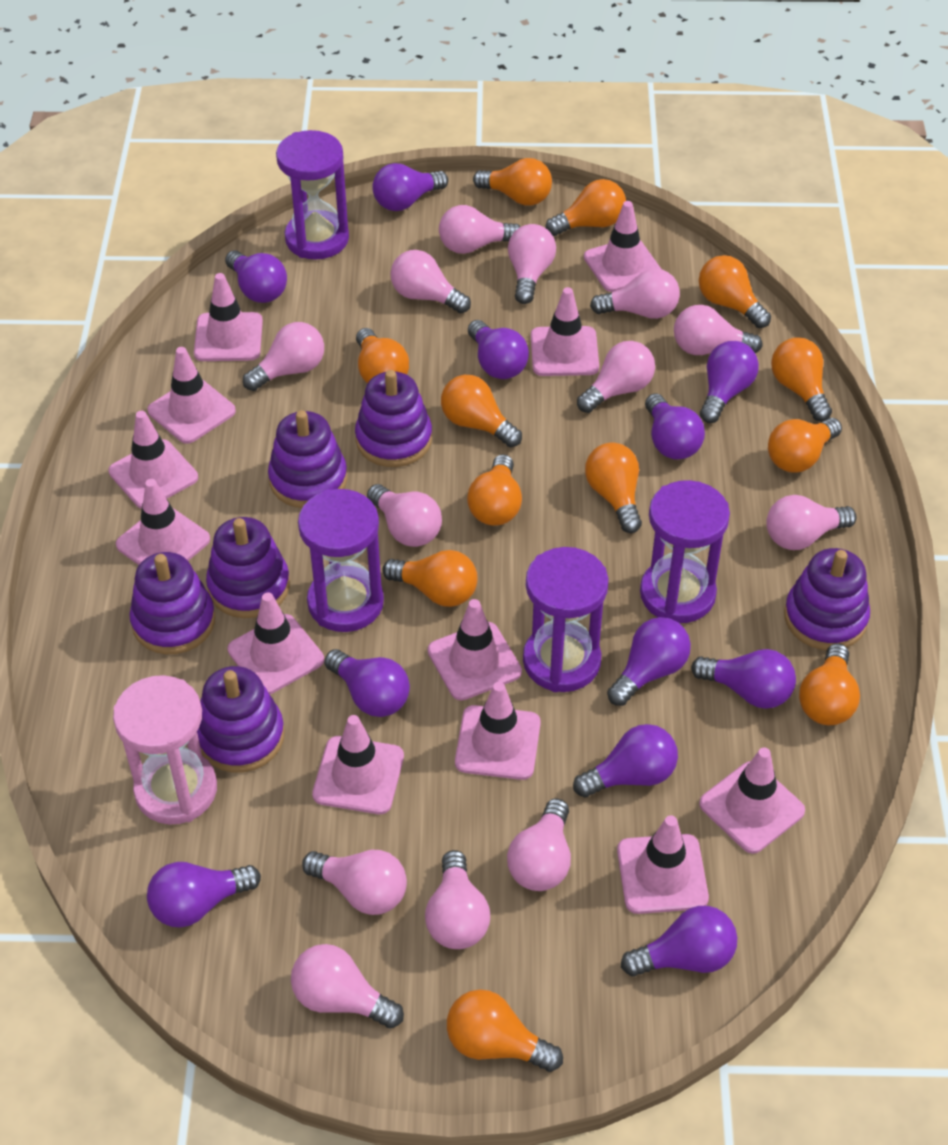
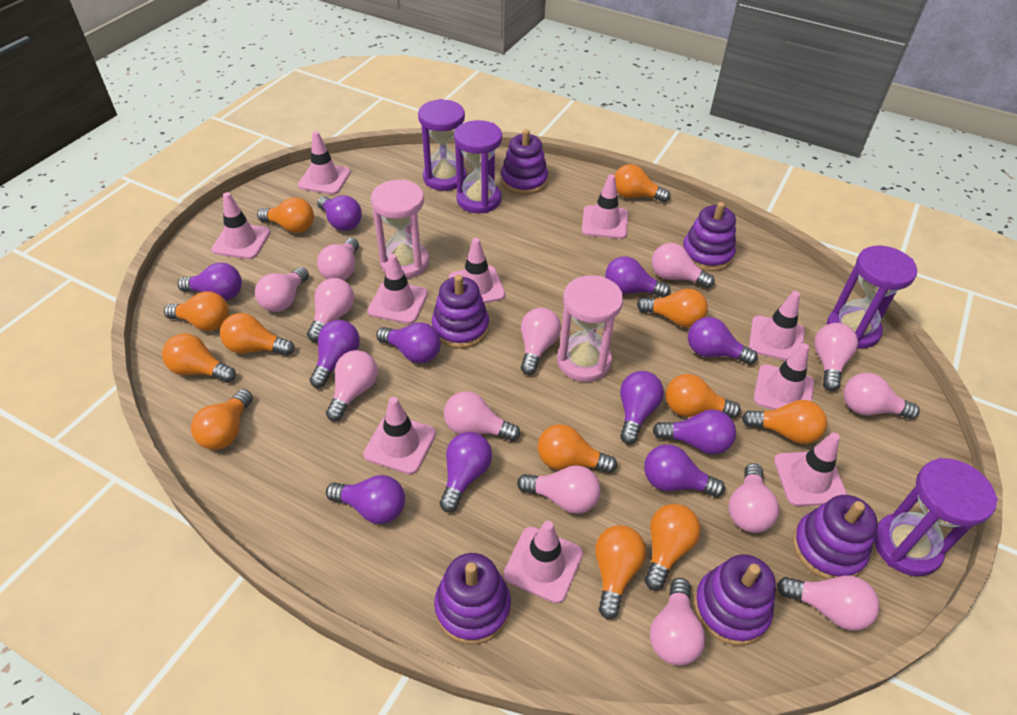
pink hourglass: [113,675,217,825] = 1 -> [371,179,429,279] [557,275,623,382] = 2
pink traffic cone: [109,411,198,509] [116,479,210,565] [147,347,236,444] [194,273,263,361] [228,593,324,694] [312,715,404,814] [428,599,522,700] [455,682,541,780] [531,287,599,376] [584,201,661,292] [617,815,709,914] [699,747,805,854] = 12 -> [211,192,270,259] [298,131,351,194] [363,397,436,475] [368,254,428,324] [449,238,505,303] [503,521,583,604] [582,174,628,239] [749,291,805,360] [753,343,814,410] [774,433,847,506] = 10

